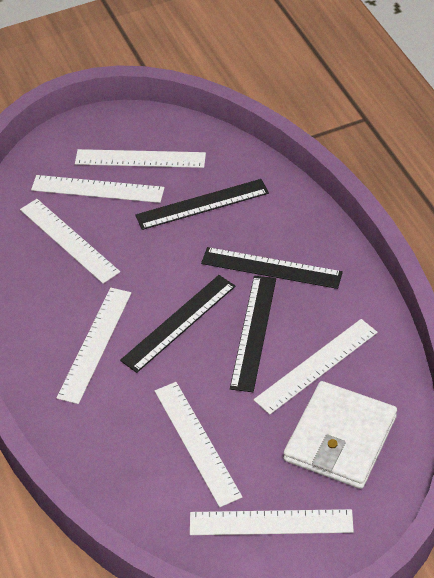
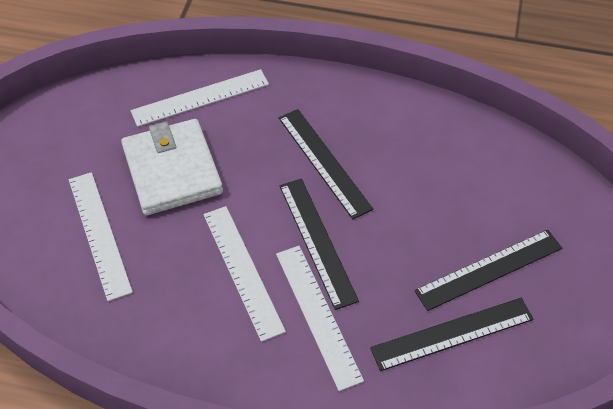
white ruler: [20,199,120,284] [31,175,165,203] [56,288,131,404] [75,149,206,168] [155,382,242,507] [190,509,354,535] [254,319,378,415] = 7 -> [69,172,133,301] [131,69,269,127] [203,206,286,342] [276,246,364,391] = 4

